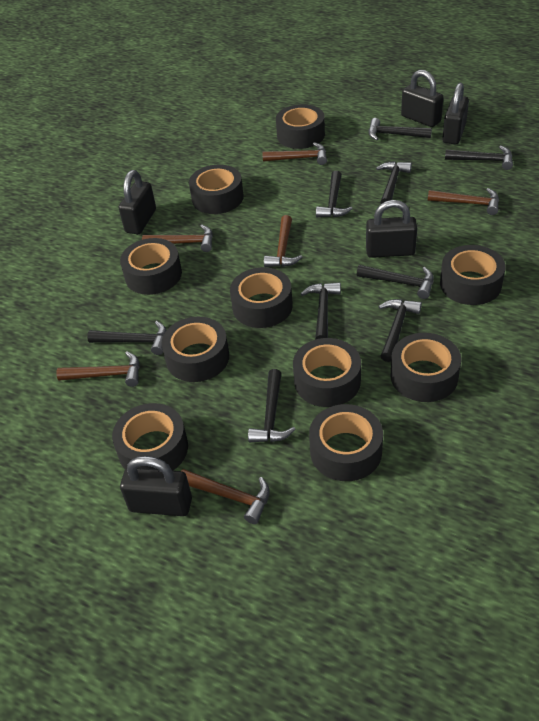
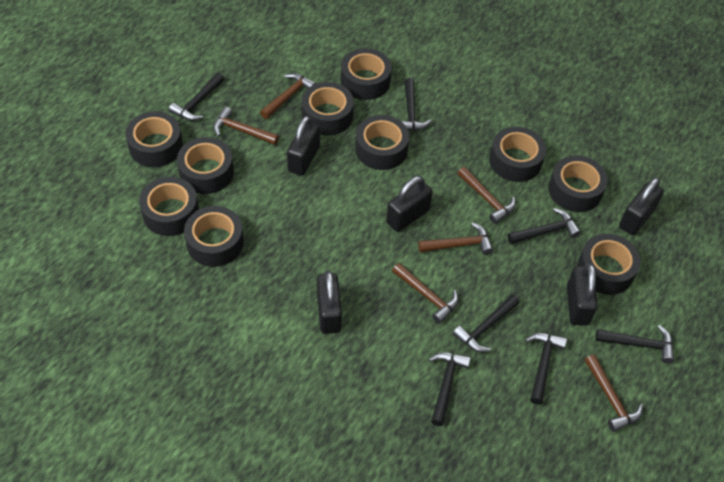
black hammer: [87,321,166,355] [248,369,296,442] [301,282,341,340] [316,171,353,217] [357,265,434,299] [369,118,432,140] [376,161,412,204] [378,299,422,362] [445,146,513,170] = 9 -> [169,73,224,121] [402,78,432,131] [429,352,471,426] [453,294,519,352] [508,208,581,244] [525,333,567,405] [595,325,674,363] = 7

